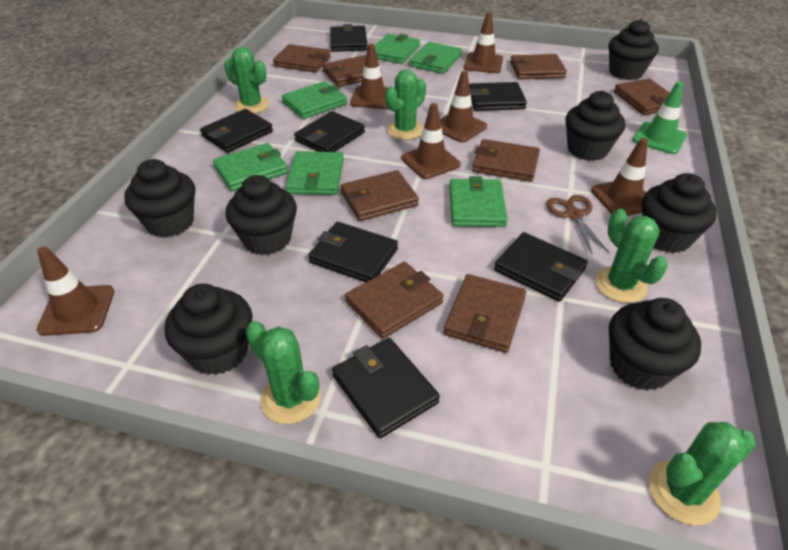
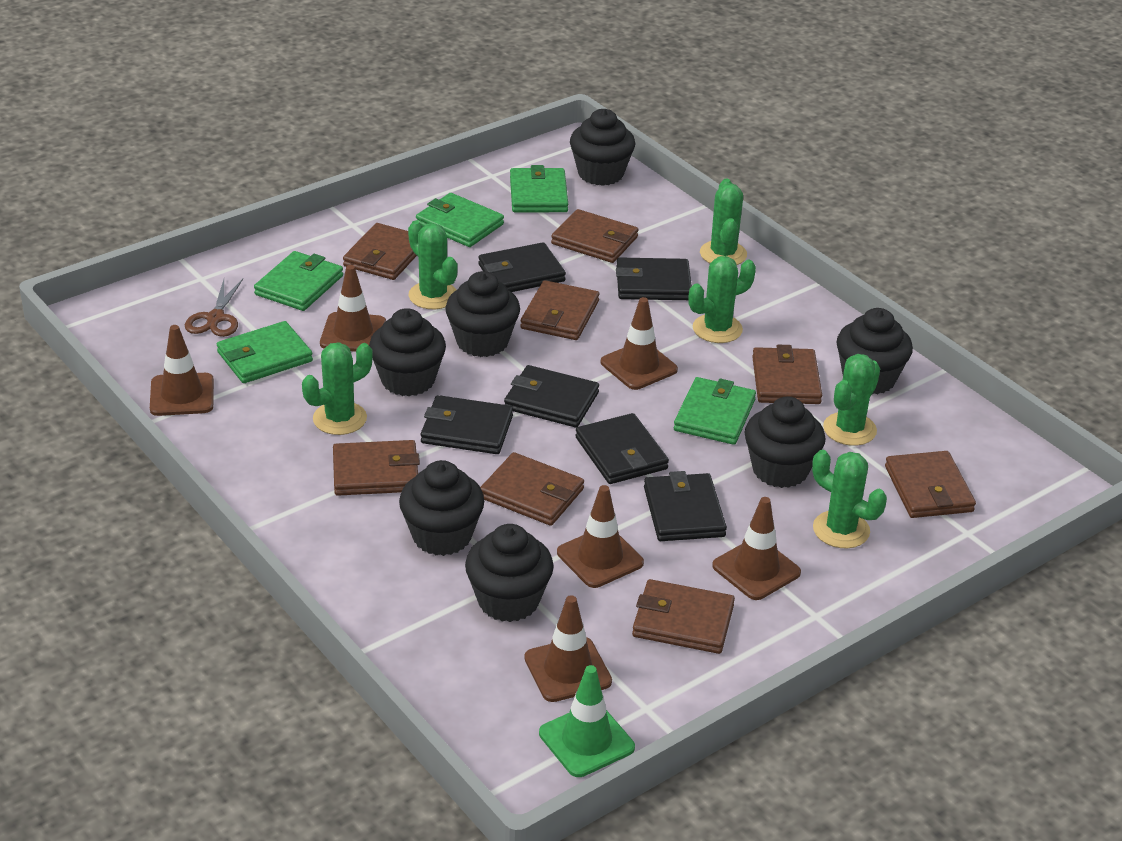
black wallet: [200,109,273,153] [294,111,365,152] [308,222,398,282] [330,24,368,52] [332,338,440,438] [469,82,527,111] [494,232,588,302] = 7 -> [421,395,513,454] [478,242,566,292] [504,365,599,428] [575,413,669,484] [616,257,692,300] [644,471,727,541] = 6
green cactus: [224,47,269,114] [245,321,321,424] [385,69,426,140] [595,209,668,303] [649,422,756,525] = 5 -> [302,342,373,435] [408,221,458,309] [688,256,756,343] [700,179,747,265] [812,450,887,548] [823,354,880,446] = 6
green wallet: [213,143,288,191] [281,81,347,119] [286,151,344,195] [375,34,420,64] [409,42,462,74] [449,176,508,227] = 6 -> [217,321,313,383] [254,251,343,311] [416,193,504,247] [510,165,568,212] [674,377,756,445] = 5

